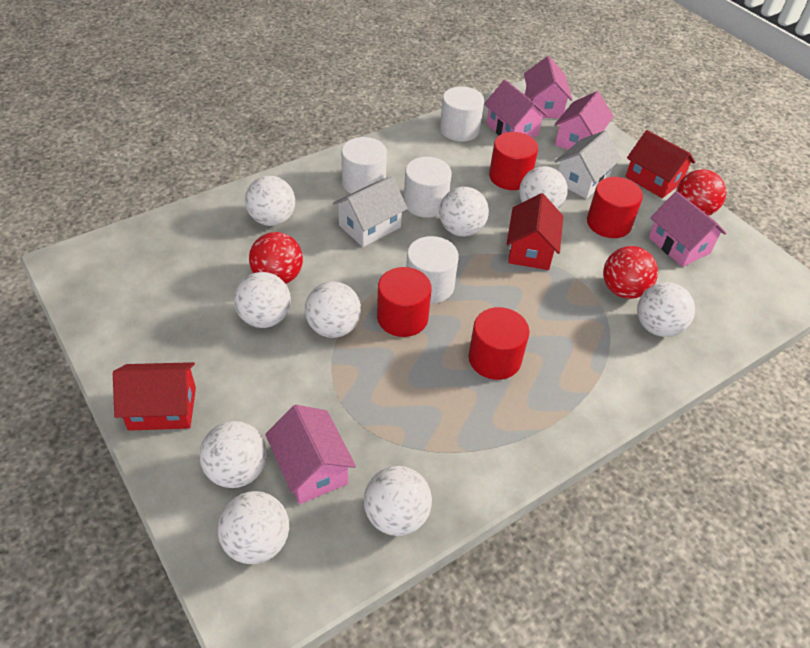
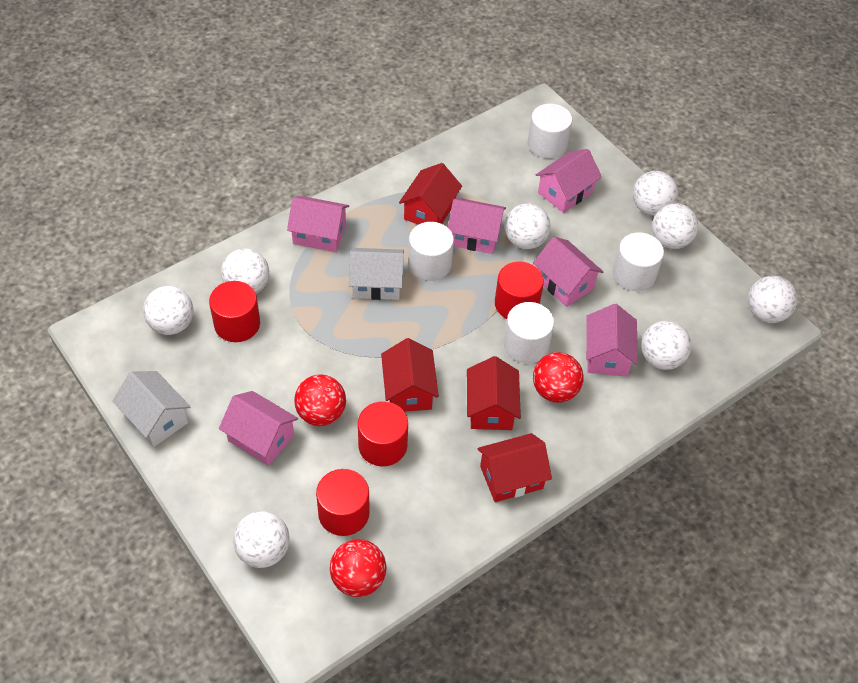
pink house: [265,405,356,504] [484,80,548,138] [524,56,573,118] [554,91,614,150] [649,191,726,267] = 5 -> [219,391,298,466] [287,196,349,252] [448,198,506,254] [533,237,603,307] [536,149,602,213] [586,304,638,376] = 6
red house: [113,362,196,431] [507,193,563,270] [625,130,695,198] = 3 -> [381,338,439,412] [399,163,462,225] [467,356,521,430] [478,433,552,502] = 4
white ball: [199,421,267,488] [217,491,289,564] [234,272,291,328] [245,176,295,226] [305,282,361,338] [364,466,432,536] [439,187,489,237] [519,166,568,209] [637,282,695,337] = 9 -> [143,286,194,335] [221,249,269,294] [233,511,290,568] [505,203,551,249] [633,171,678,216] [641,321,691,370] [652,203,698,249] [748,276,797,323] = 8

